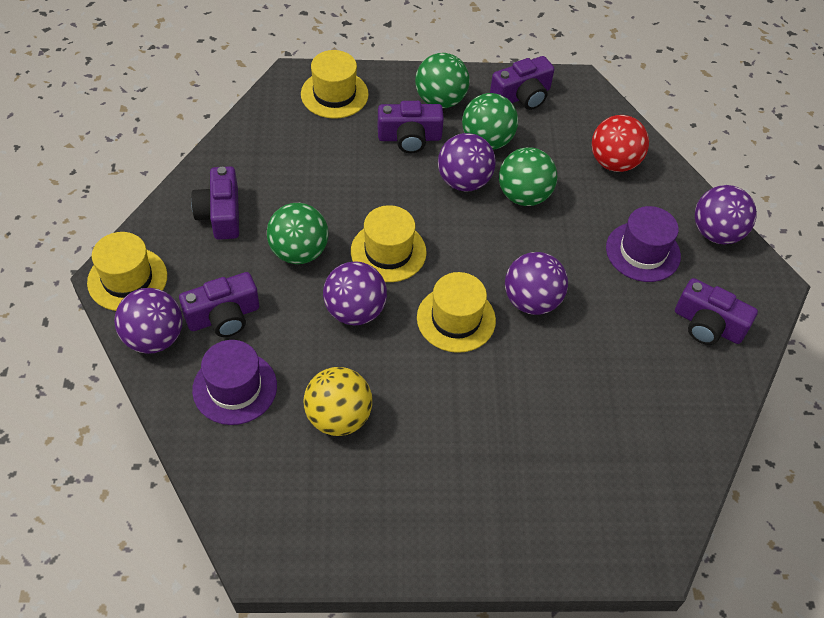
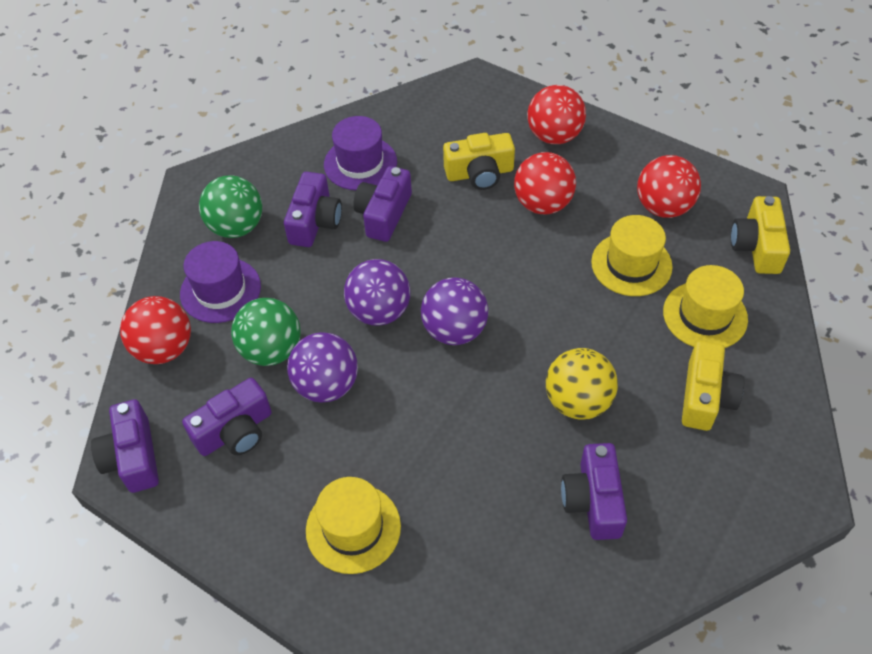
green ball: [267,203,328,264] [415,53,469,108] [462,93,518,150] [499,147,557,206] = 4 -> [199,175,262,238] [231,298,301,366] = 2
purple ball: [114,288,183,354] [323,261,387,326] [438,133,496,192] [505,252,568,315] [695,185,757,244] = 5 -> [287,332,358,403] [344,259,411,326] [421,277,488,345] = 3
red ball: [592,115,649,172] = 1 -> [120,296,191,364] [514,152,576,215] [527,85,586,144] [637,155,701,218] = 4
yellow camera: none = 0 -> [443,133,515,190] [682,341,744,431] [731,196,790,274] = 3
yellow hat: [87,232,167,311] [301,50,369,119] [351,205,427,282] [417,272,496,353] = 4 -> [306,477,401,574] [591,215,673,296] [663,265,748,348] = 3

